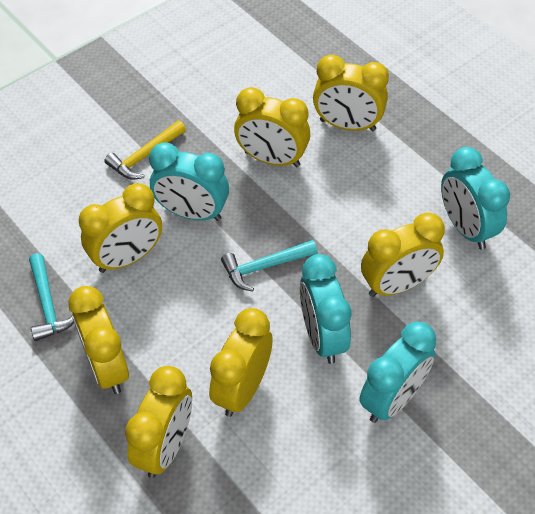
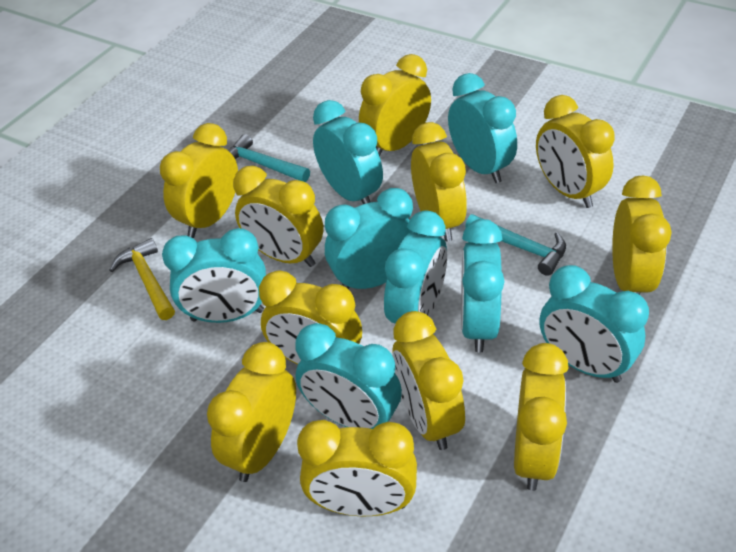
turquoise clock: [149,142,229,221] [300,254,352,364] [359,321,437,423] [441,147,510,250] = 4 -> [162,228,266,323] [296,323,402,429] [313,100,383,204] [325,188,413,289] [384,210,447,324] [448,73,517,183] [461,219,505,353] [539,265,649,383] = 8
yellow clock: [68,286,129,394] [79,183,162,273] [125,366,192,478] [209,308,273,417] [234,87,310,167] [313,54,389,131] [361,212,445,297] = 7 -> [160,123,238,238] [207,342,296,482] [233,166,323,267] [259,271,362,365] [297,420,417,516] [359,54,431,157] [392,311,465,450] [411,122,467,242] [514,343,569,491] [536,95,615,208] [612,176,672,295] = 11

